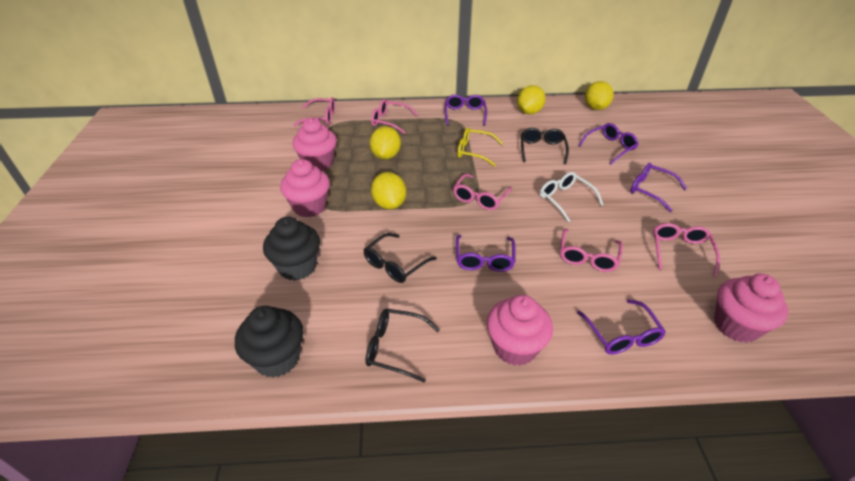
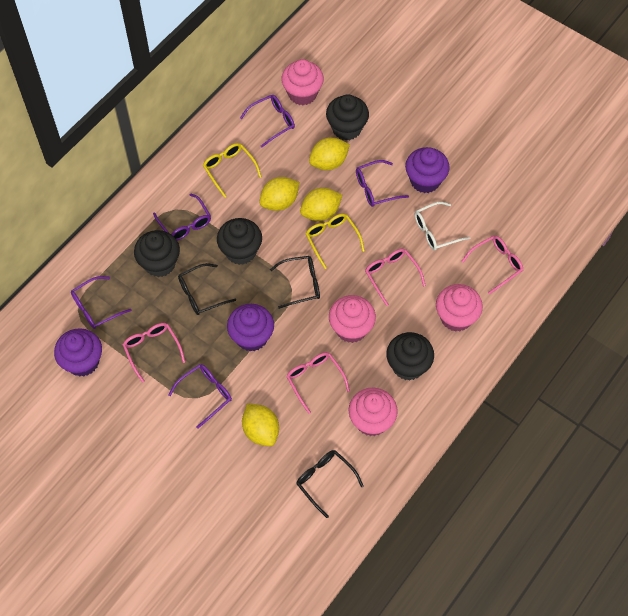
black cupcake: [235,306,304,378] [263,217,320,281] = 2 -> [134,230,180,277] [217,218,262,265] [326,94,369,140] [386,332,434,381] = 4
pink glasses: [294,97,335,126] [371,99,418,134] [453,174,512,210] [560,229,623,272] [653,223,720,277] = 5 -> [123,323,185,383] [286,352,350,414] [365,249,426,306] [461,236,523,294] = 4
purple cupcake: none = 0 -> [54,328,102,377] [227,304,274,352] [405,147,450,193] = 3
yellow glasses: [458,128,503,167] = 1 -> [203,143,262,198] [305,214,365,269] = 2

